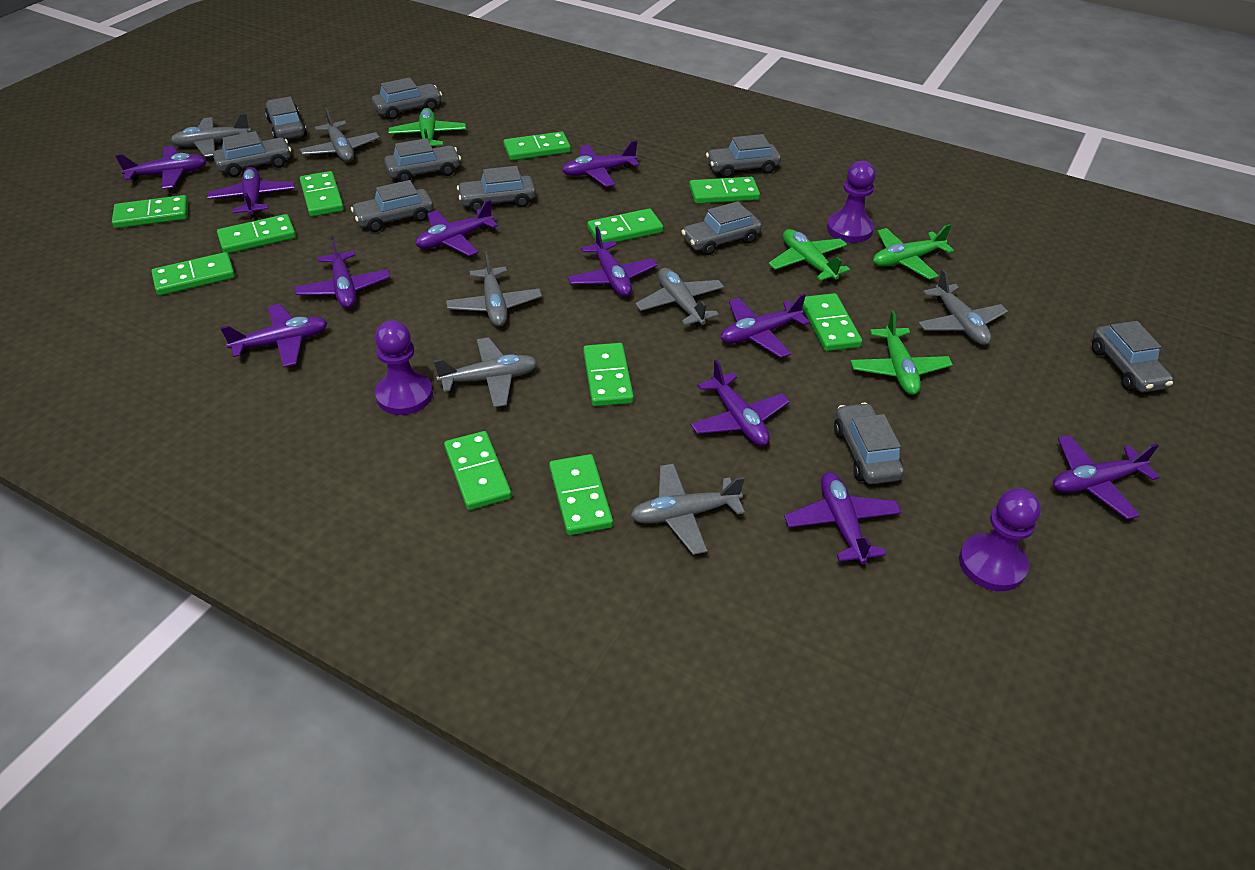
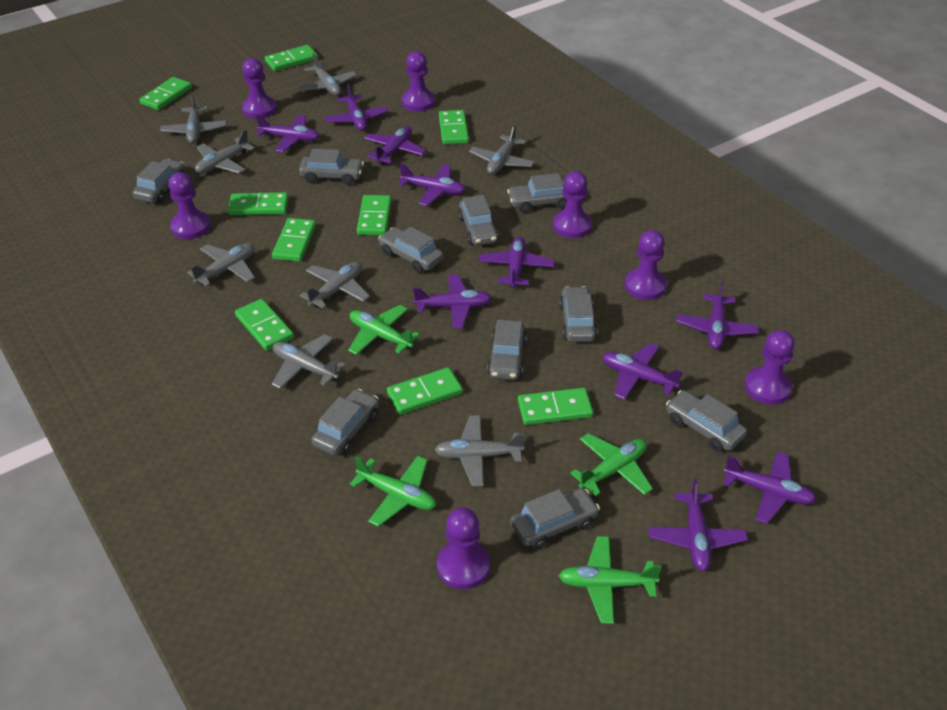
green domino: [112,195,188,228] [151,252,235,295] [217,214,296,253] [300,171,344,217] [444,431,512,510] [503,132,571,160] [549,454,613,535] [583,343,634,406] [587,209,663,243] [689,177,760,204] [802,293,862,351] = 11 -> [139,77,192,110] [228,192,289,215] [235,299,294,351] [265,45,318,71] [272,218,316,262] [357,195,392,235] [387,367,463,415] [439,110,469,144] [518,388,593,425] = 9
grey plane: [170,113,251,157] [300,108,380,162] [434,337,538,407] [446,251,542,327] [630,463,745,555] [635,268,724,327] [918,269,1008,345] = 7 -> [160,94,227,143] [187,243,255,287] [195,129,255,174] [272,334,346,389] [297,53,357,95] [300,262,370,309] [434,415,525,486] [469,124,535,174] = 8
purple pawn: [375,320,433,415] [827,161,876,243] [959,488,1041,591] = 3 -> [168,172,211,239] [242,58,277,119] [401,51,435,112] [437,508,490,589] [553,171,592,238] [625,230,667,300] [744,330,795,405] = 7
purple plane: [115,146,207,189] [207,167,295,217] [220,304,328,367] [294,236,391,308] [415,200,498,256] [562,140,639,187] [568,226,657,297] [691,359,790,446] [721,294,810,358] [784,472,902,564] [1053,435,1160,520] = 11 -> [256,115,319,152] [324,84,388,131] [364,126,426,165] [398,164,465,206] [413,274,492,329] [478,237,555,288] [602,343,683,400] [648,478,748,571] [676,281,759,349] [723,451,816,524] = 10

